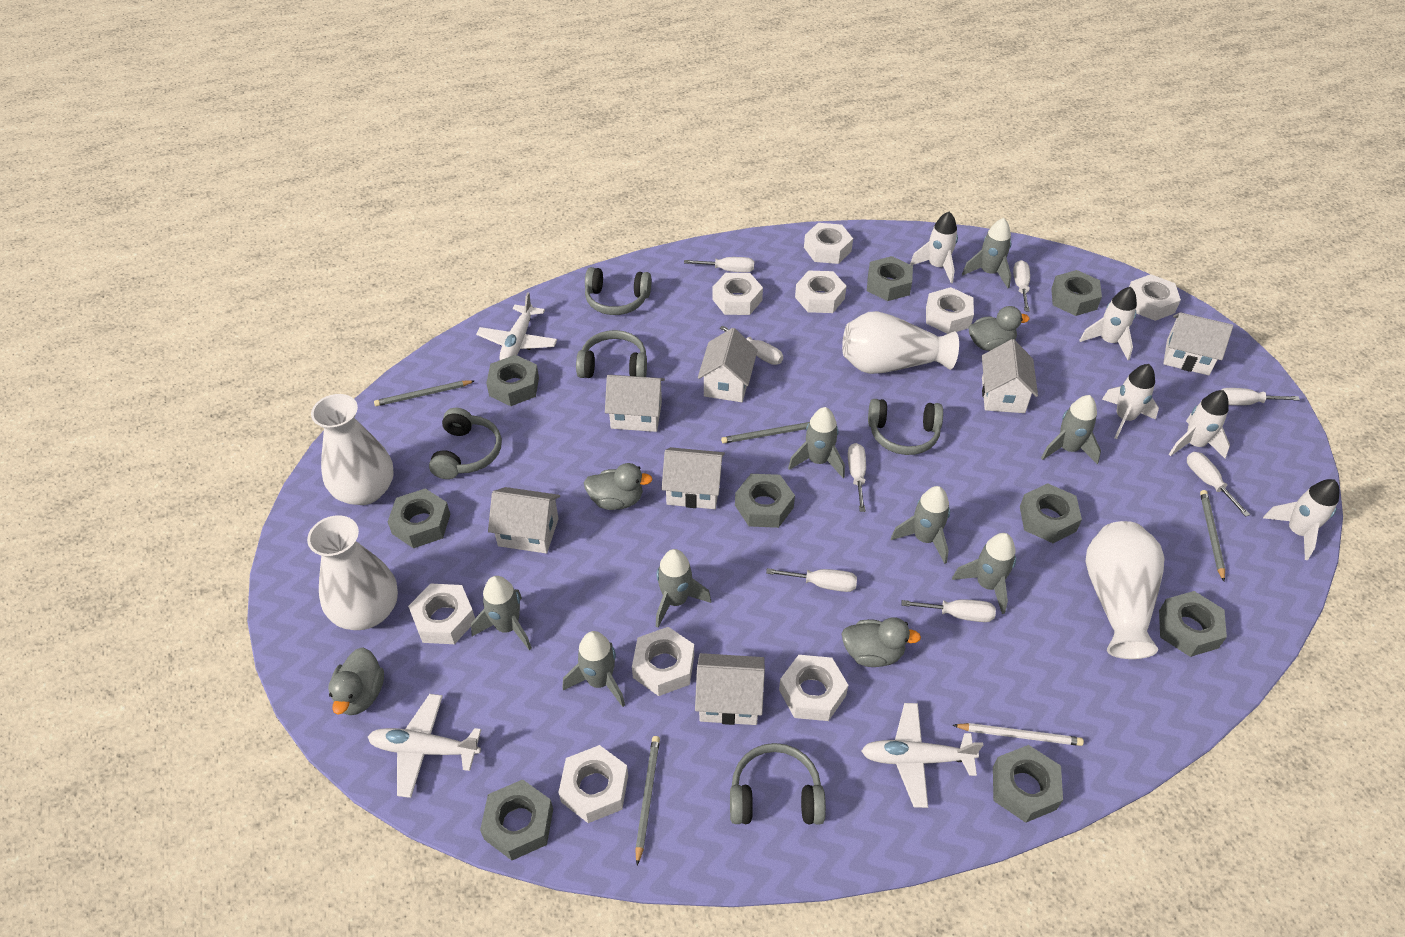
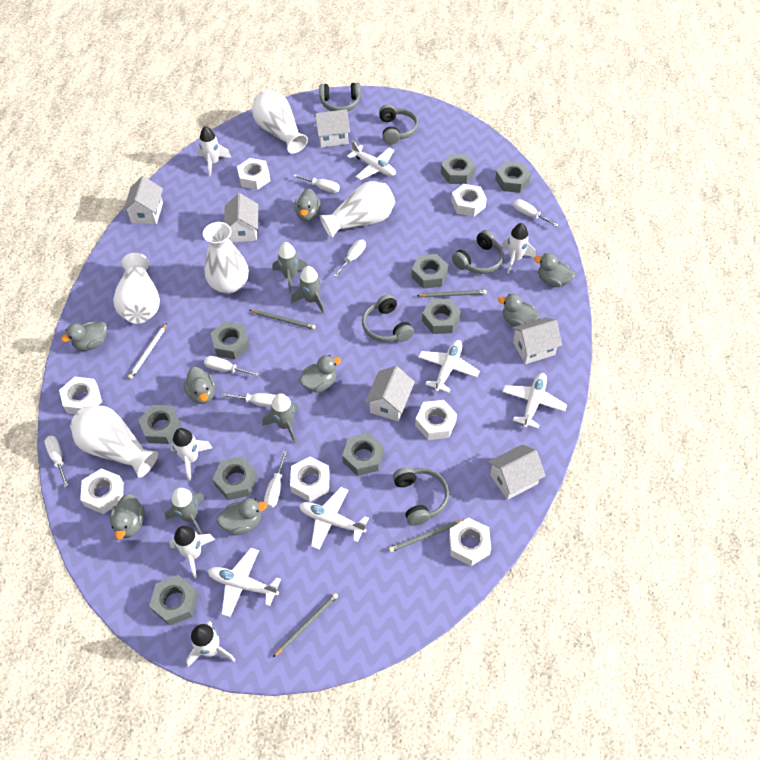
grey duck: [328,647,384,715] [584,463,653,510] [842,617,921,667] [968,306,1030,351] = 4 -> [61,321,107,351] [110,494,145,539] [184,367,215,404] [216,498,267,535] [294,189,321,221] [299,355,341,393] [498,294,540,327] [534,253,575,287] = 8
grey rocket: [471,576,532,650] [562,631,625,707] [656,549,711,628] [788,407,845,478] [891,486,950,564] [952,533,1016,614] [962,218,1011,288] [1041,395,1101,464] = 8 -> [165,488,205,535] [263,393,300,443] [273,242,308,293] [291,266,325,314] = 4
white house: [488,487,560,553] [605,375,665,432] [662,447,725,509] [695,653,765,725] [698,328,758,402] [982,339,1038,413] [1163,312,1233,375] = 7 -> [123,176,163,224] [224,193,258,242] [314,109,350,148] [365,366,415,421] [488,444,545,500] [512,317,562,364] = 6
white nut: [408,583,475,644] [559,745,628,823] [632,627,694,696] [712,273,763,315] [779,655,848,721] [795,271,847,313] [804,223,853,264] [926,287,974,334] [1129,274,1181,321] = 9 -> [59,377,102,414] [80,468,124,514] [237,158,271,190] [290,456,330,502] [415,400,457,440] [449,518,491,566] [451,184,487,217] = 7
white plane: [368,694,481,798] [476,292,557,360] [862,703,983,808] = 3 -> [208,548,281,617] [299,487,369,550] [347,141,396,180] [418,340,480,393] [503,373,567,429] = 5
white screwdriver: [684,257,754,273] [720,325,783,365] [766,568,857,592] [848,443,866,512] [902,599,996,622] [1013,260,1030,312] [1187,452,1250,517] [1221,388,1300,405] = 8 -> [44,436,69,487] [204,356,259,376] [221,393,276,407] [264,451,287,508] [293,174,340,193] [333,239,366,277] [513,199,558,227] = 7
white vase: [307,515,398,630] [311,394,394,505] [842,311,959,374] [1085,521,1165,659] = 4 -> [70,406,158,478] [113,253,160,324] [203,222,249,294] [252,91,308,154] [320,181,395,239] = 5

